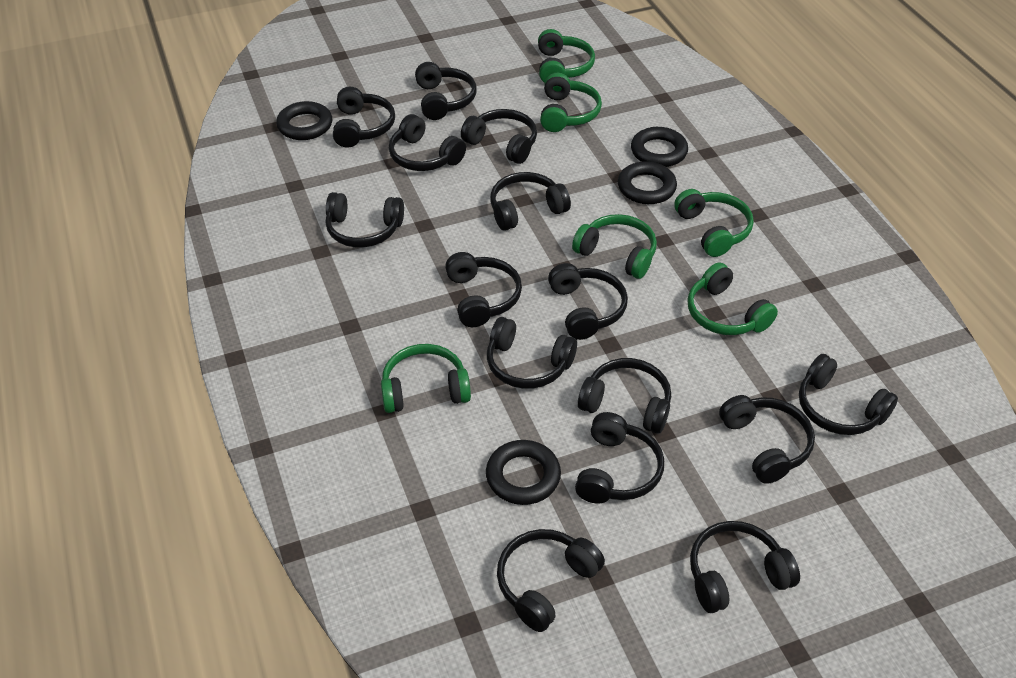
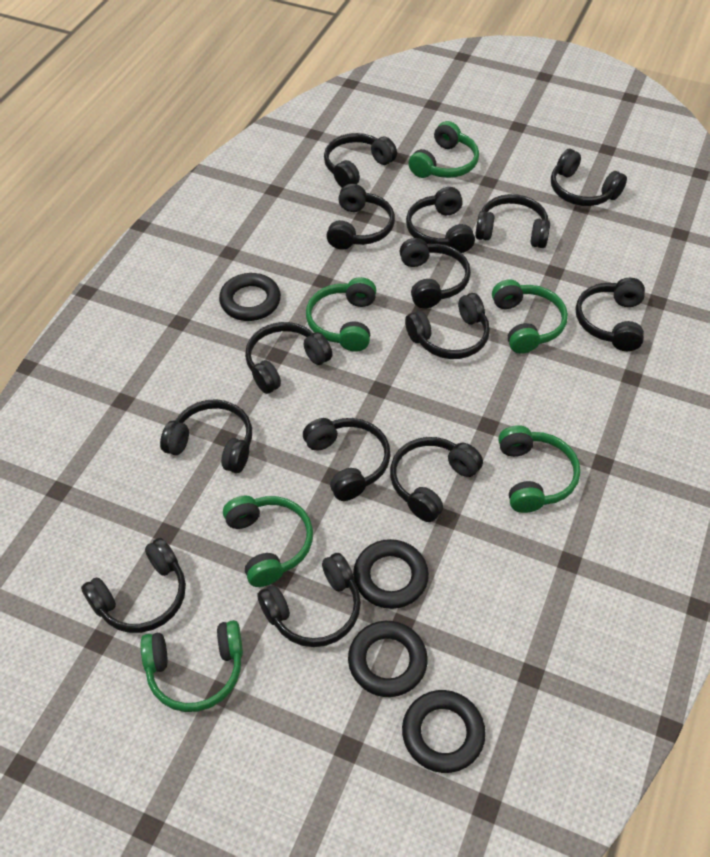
black headphones: [325,192,404,247] [333,86,395,148] [389,114,466,171] [415,62,477,120] [445,252,522,327] [461,109,537,164] [487,317,577,389] [490,172,571,231] [497,529,605,632] [548,263,628,340] [575,412,664,503] [578,358,671,434] [690,521,800,613] [719,395,815,484] [799,354,898,435] = 15 -> [81,538,186,633] [160,399,252,473] [245,322,332,394] [257,553,361,647] [303,418,391,501] [324,133,397,188] [326,184,395,250] [390,437,483,522] [400,238,471,308] [405,293,490,359] [406,187,475,253] [475,194,550,248] [551,149,627,206] [576,278,645,351] = 14

